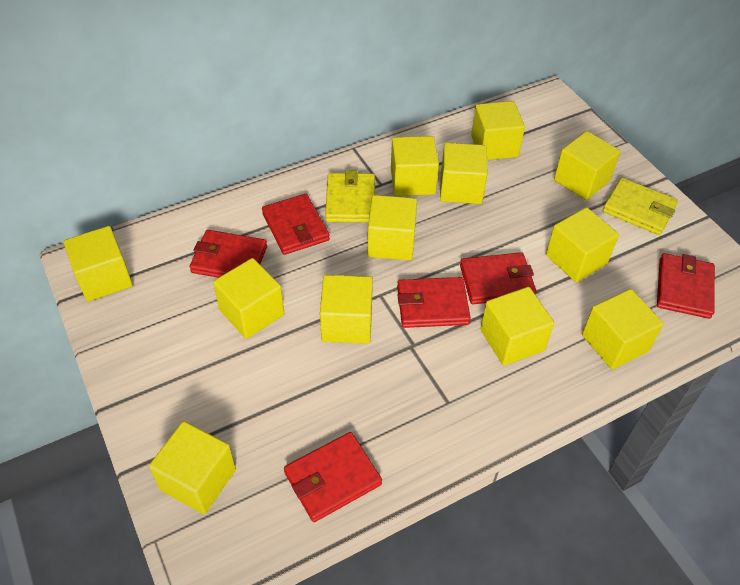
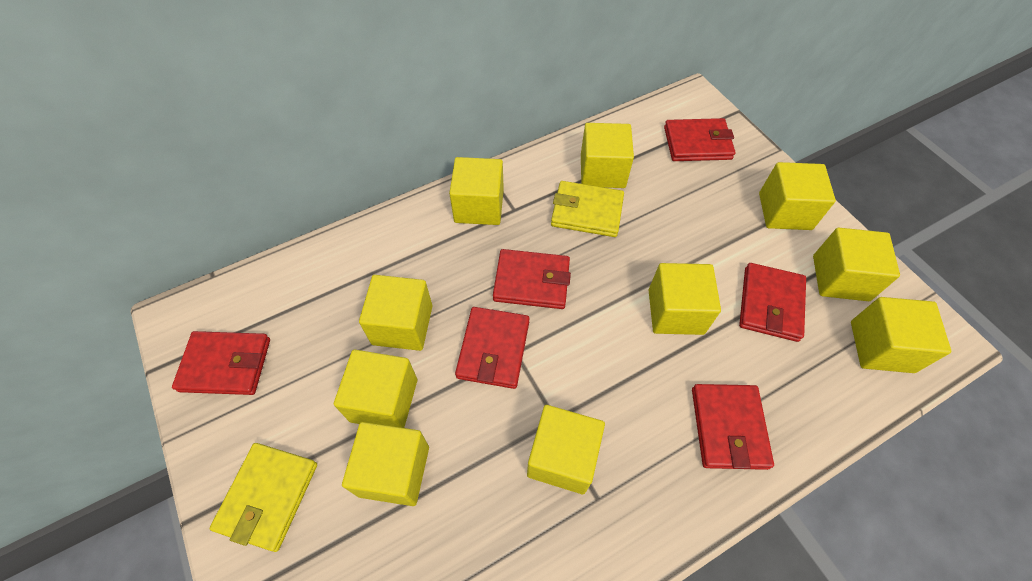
yellow cube: [64,226,133,302] [149,421,236,514] [213,258,284,339] [320,275,373,343] [368,195,417,260] [391,136,439,196] [440,143,487,204] [471,101,525,160] [481,287,554,366] [546,207,619,282] [554,131,620,200] [582,289,664,369] = 12 -> [334,350,417,428] [342,422,429,506] [359,275,432,351] [449,157,504,225] [527,405,605,494] [581,123,634,188] [649,263,721,335] [759,162,836,230] [813,228,900,301] [851,297,951,373] = 10

